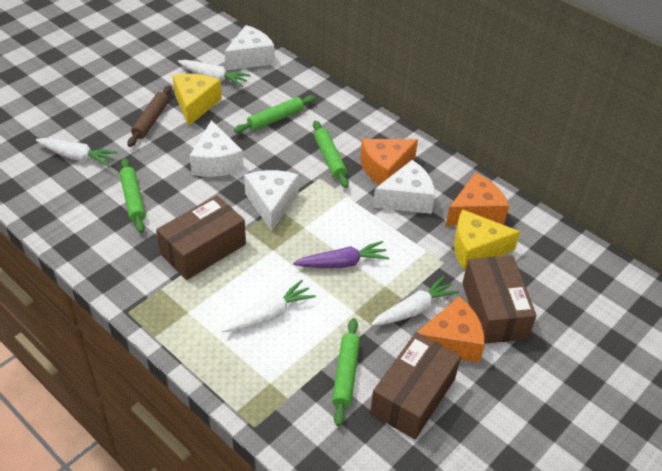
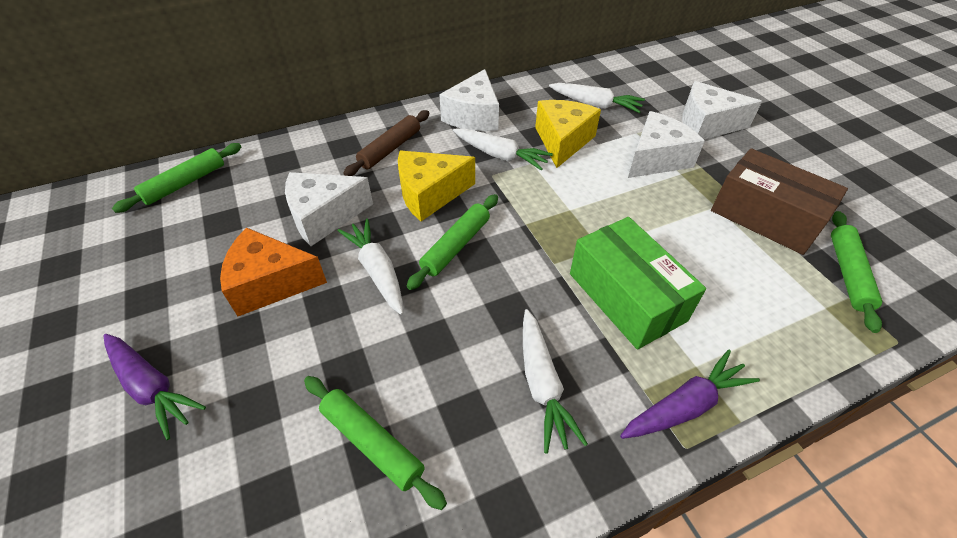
brown box: [156,195,246,280] [370,332,461,439] [462,255,537,344] = 3 -> [711,148,848,255] = 1
green box: none = 0 -> [570,217,706,350] = 1
orange cheese: [360,139,418,185] [417,296,485,363] [446,172,509,226] = 3 -> [220,227,327,316] = 1
purple carrot: [293,241,389,268] = 1 -> [103,334,206,440] [620,350,760,439] = 2

